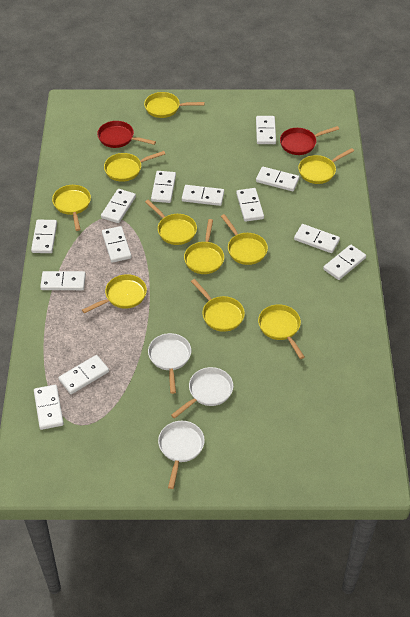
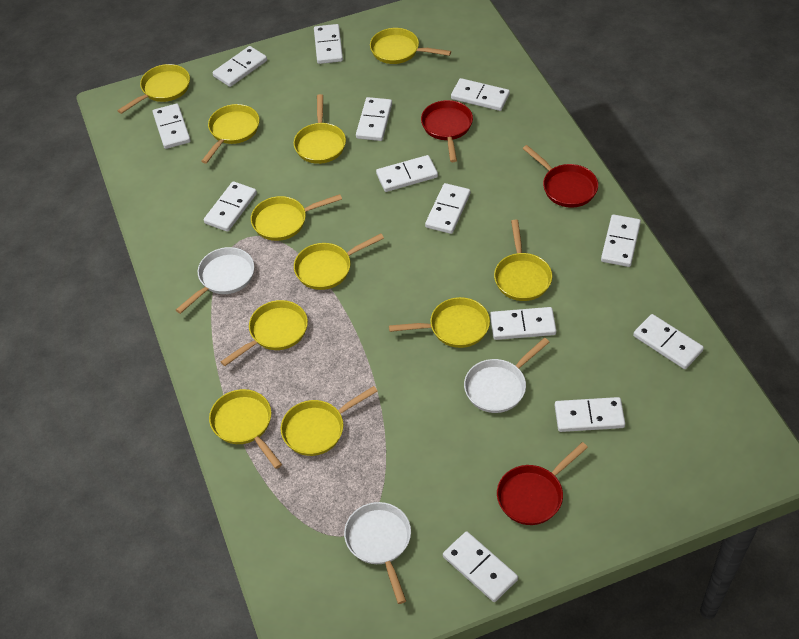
red pan: [97,121,156,148] [280,126,339,155] = 2 -> [421,100,473,162] [497,442,588,525] [523,145,598,208] = 3
yellow pan: [52,185,91,231] [82,274,147,313] [104,151,165,182] [144,92,205,118] [145,200,197,245] [184,219,224,274] [191,279,245,332] [221,214,268,265] [258,304,304,359] [298,148,354,184] = 10 -> [117,64,190,114] [201,104,260,164] [209,389,282,469] [221,300,308,366] [251,194,342,241] [281,386,378,456] [294,94,346,164] [294,234,384,290] [370,28,451,64] [389,297,490,348] [494,220,552,301] = 11

